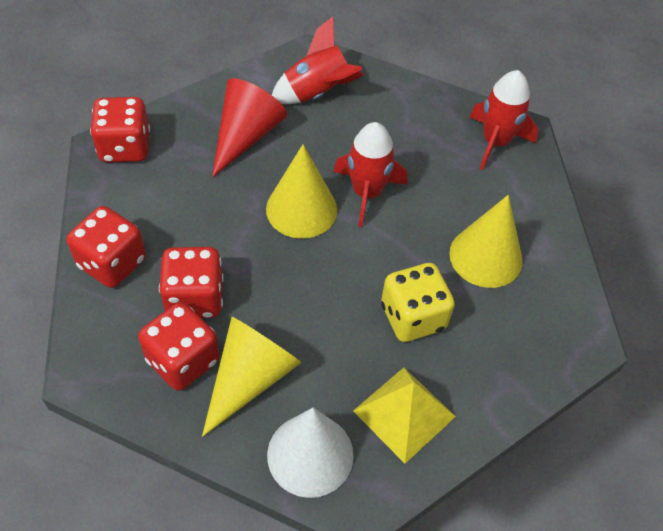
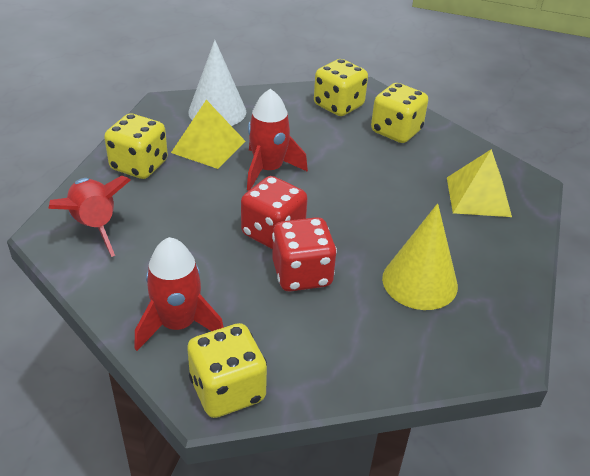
red cone: [212,78,287,177] = 1 -> none = 0
red dice: [67,206,146,288] [90,97,150,163] [138,302,219,391] [159,247,224,318] = 4 -> [241,176,308,249] [272,217,337,291] = 2
yellow cone: [202,317,302,437] [266,144,337,239] [449,195,523,288] = 3 -> [382,203,458,310] = 1
yellow dice: [381,263,455,342] = 1 -> [104,114,168,179] [187,323,267,418] [314,59,368,116] [371,83,428,143] = 4
yellow pyramid: [353,368,456,463] = 1 -> [171,100,245,169] [447,149,512,217] = 2

